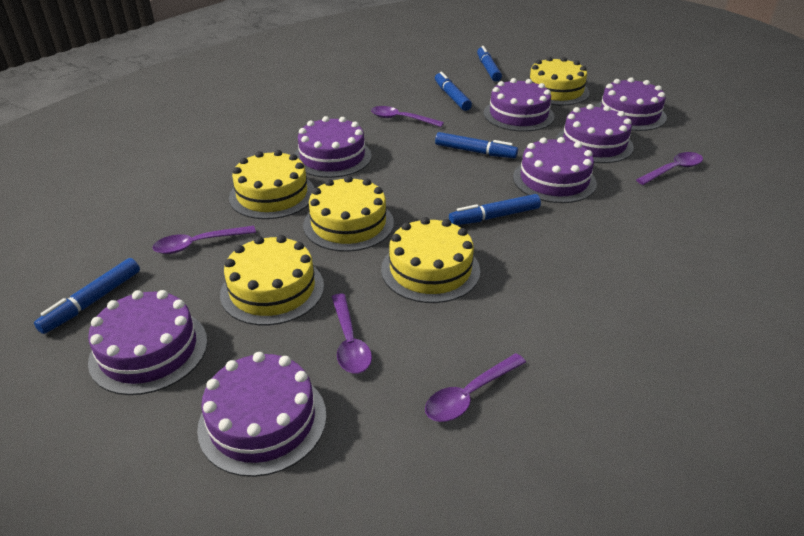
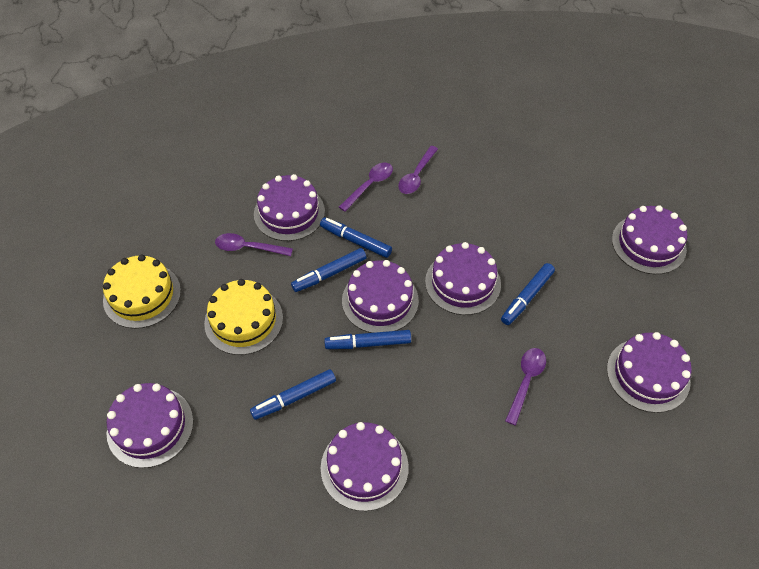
purple spoon: [152,226,256,254] [332,293,372,374] [371,106,444,127] [425,353,526,422] [636,152,703,185] = 5 -> [215,233,293,256] [339,163,393,212] [398,146,438,194] [505,348,546,425] = 4
yellow cake: [220,235,324,326] [229,150,314,219] [303,176,394,252] [381,217,480,303] [529,57,590,105] = 5 -> [103,254,181,329] [204,279,283,355] = 2

